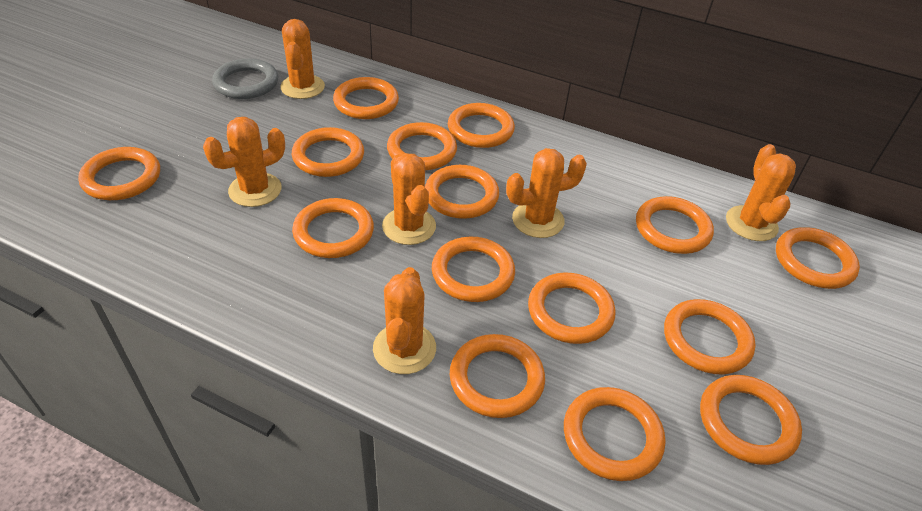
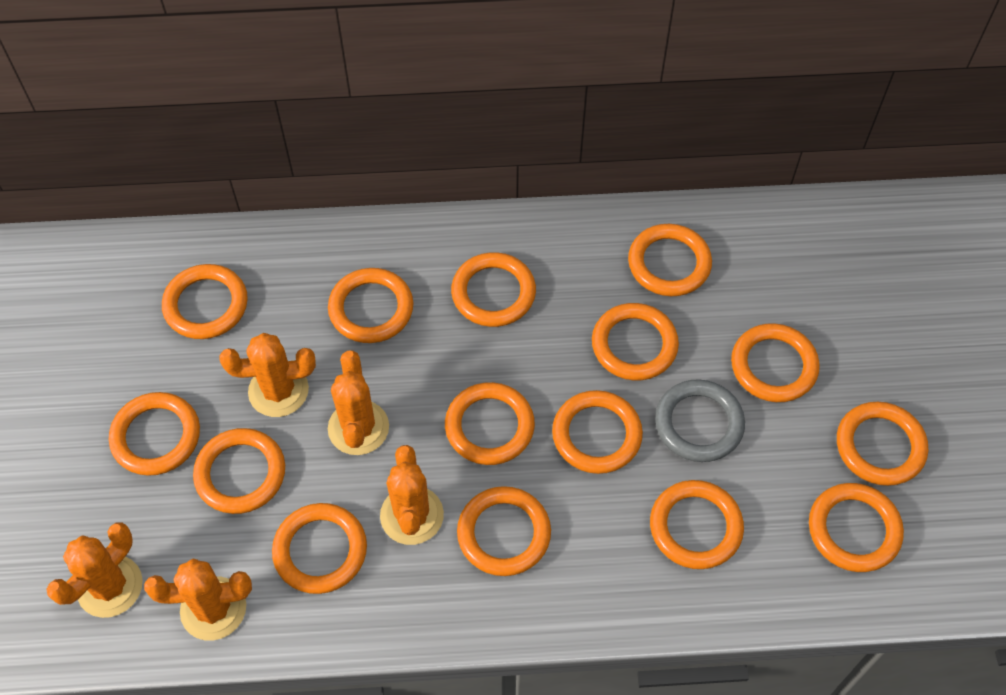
orange cactus: [203,117,285,207] [280,19,325,99] [373,267,436,374] [382,153,436,245] [506,148,587,238] [726,144,796,241] = 6 -> [46,523,143,618] [144,558,252,641] [220,333,316,417] [328,350,389,455] [380,445,444,545] = 5

